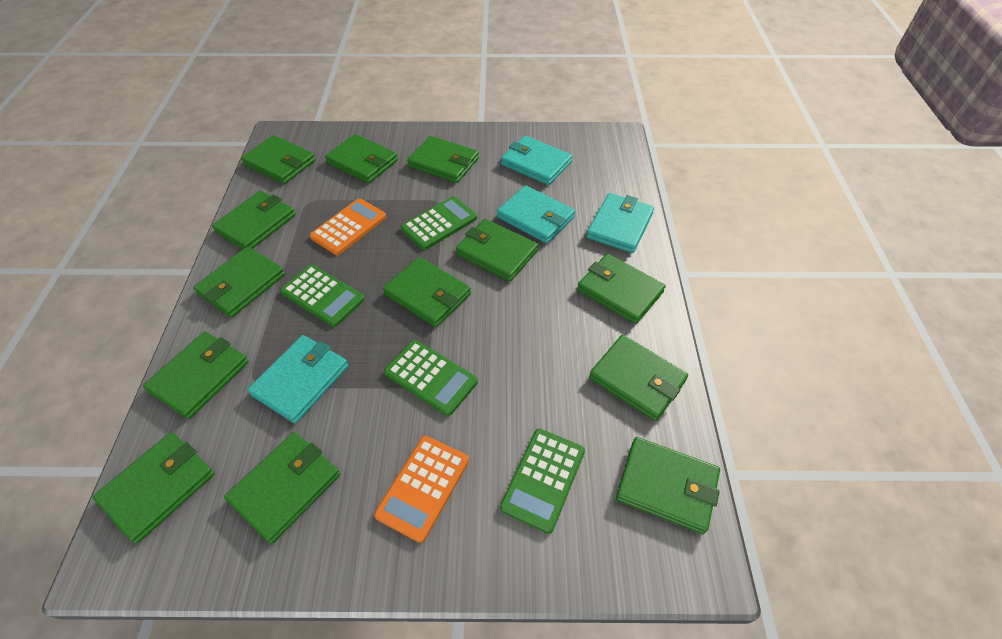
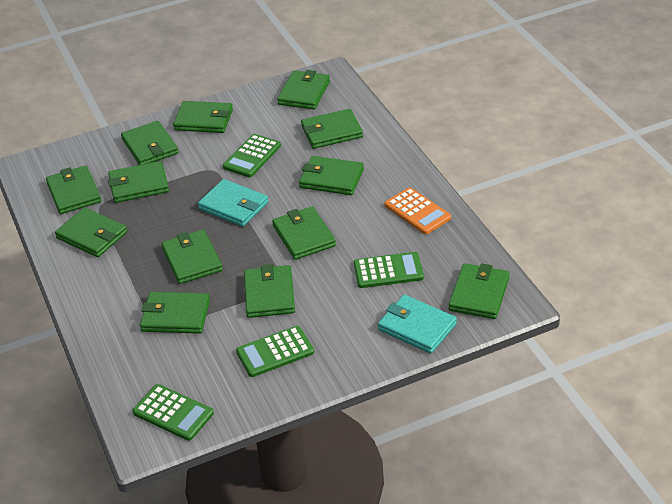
orange calculator: [310,198,386,255] [374,436,469,543] = 2 -> [384,187,451,234] = 1
turquoise wallet: [248,335,348,423] [497,185,575,244] [501,136,573,185] [586,193,654,253] = 4 -> [198,179,268,227] [378,295,457,354] = 2

